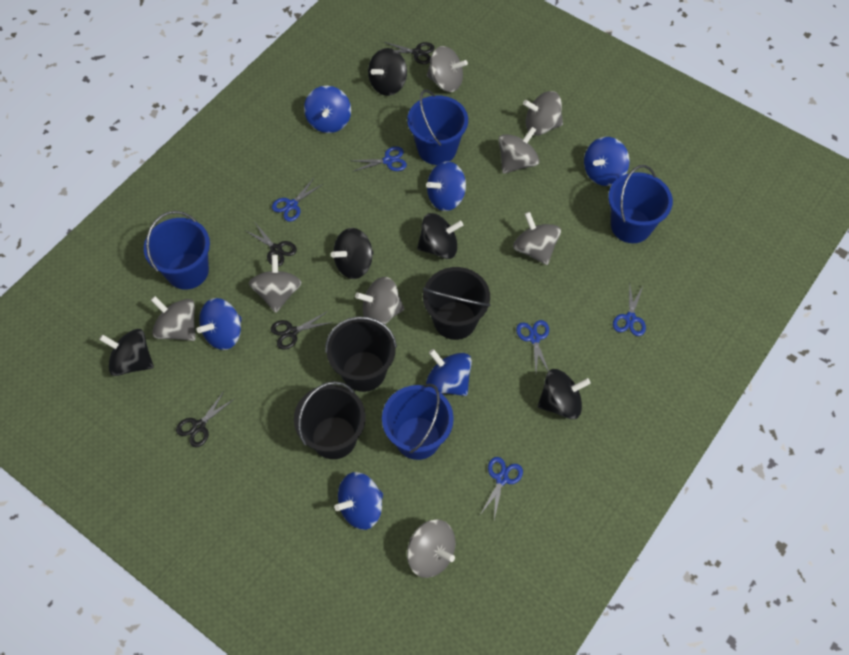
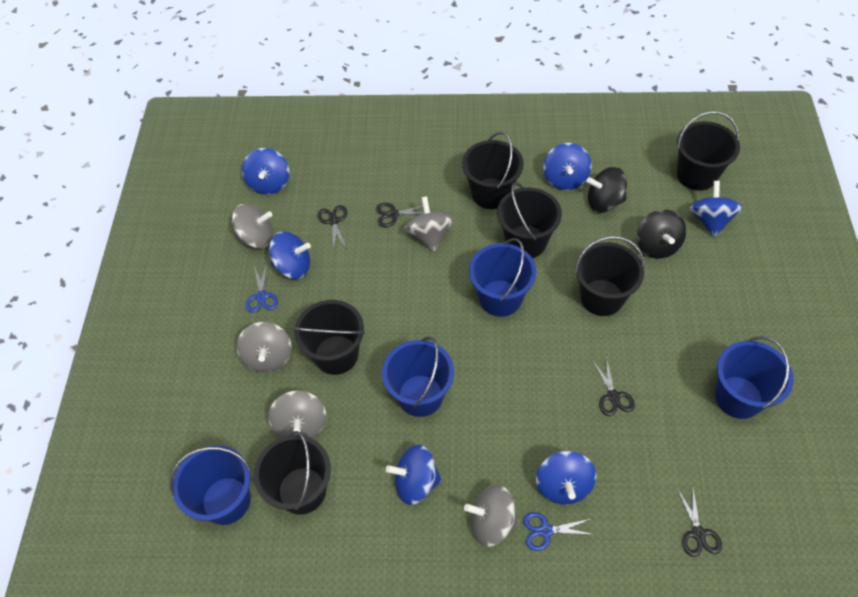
black bucket: [294,381,366,459] [325,316,397,392] [423,267,490,340] = 3 -> [254,431,331,515] [293,300,365,375] [462,132,524,209] [497,182,562,258] [575,236,644,316] [677,111,740,191] = 6
black spinning top: [99,329,154,376] [331,228,374,279] [368,48,407,96] [417,213,463,259] [538,369,591,419] = 5 -> [586,167,627,213] [637,209,686,259] = 2
blue scissors: [272,178,323,222] [351,146,407,172] [480,457,523,520] [516,320,549,372] [613,285,646,336] = 5 -> [246,263,278,313] [523,512,596,551] = 2
grey spinning top: [151,296,196,341] [249,255,301,313] [355,277,404,324] [407,519,456,578] [427,46,468,92] [498,127,539,174] [513,212,561,265] [523,91,563,135] = 8 -> [232,204,273,249] [236,322,292,372] [268,390,326,438] [405,196,453,252] [464,484,519,547] = 5

